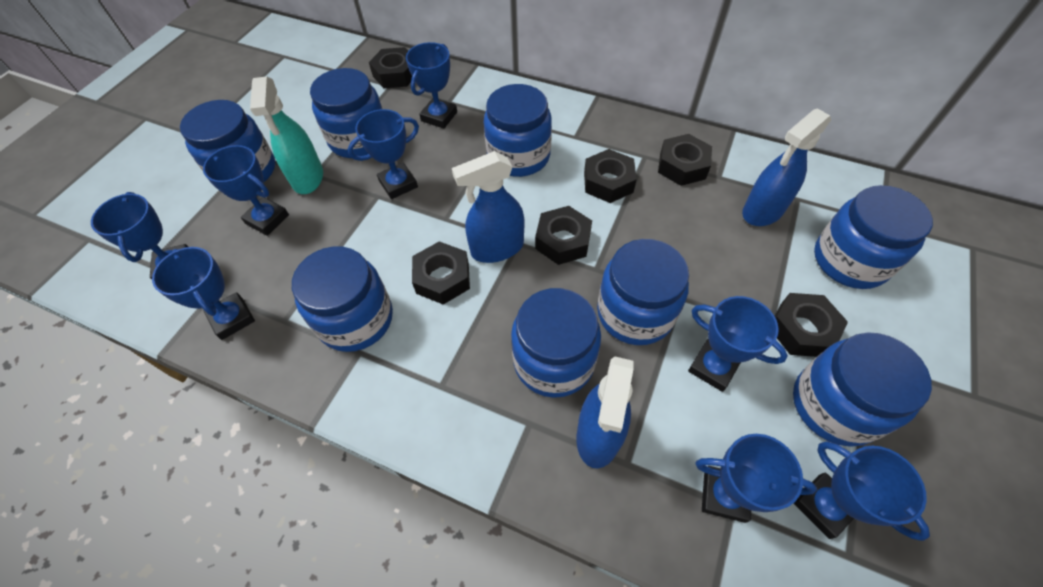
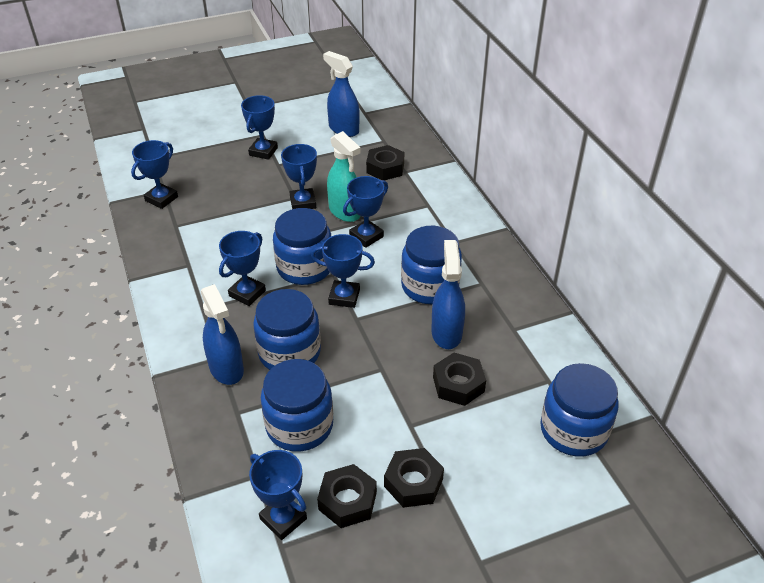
black nut: [369,47,412,88] [412,241,470,305] [535,206,592,265] [584,149,637,203] [658,134,712,186] [775,293,848,357] = 6 -> [317,464,377,528] [366,145,404,180] [384,448,444,508] [433,353,486,406] = 4
blue jar: [180,100,275,182] [292,246,393,352] [310,68,383,158] [484,84,552,177] [511,288,601,398] [597,239,689,345] [793,333,932,446] [814,185,933,289] = 8 -> [253,289,321,370] [261,359,333,452] [273,208,331,285] [401,226,462,304] [540,363,619,457] = 5
blue trophy: [91,192,188,279] [152,247,255,340] [203,145,289,236] [348,109,419,199] [406,42,457,129] [688,296,788,392] [696,434,817,523] [794,442,930,541] = 8 -> [131,140,178,209] [219,231,266,306] [241,95,278,160] [249,450,307,540] [281,144,317,209] [311,234,375,308] [343,176,388,248] = 7

